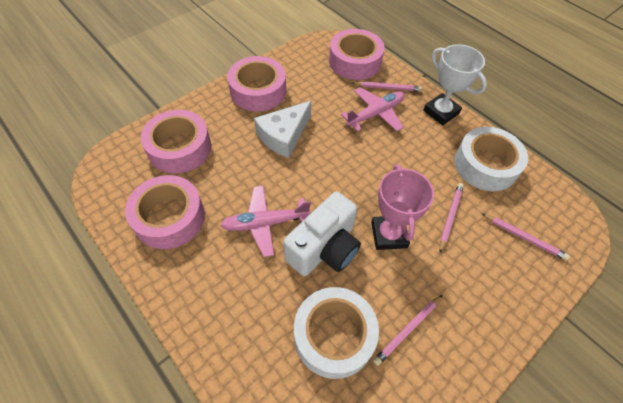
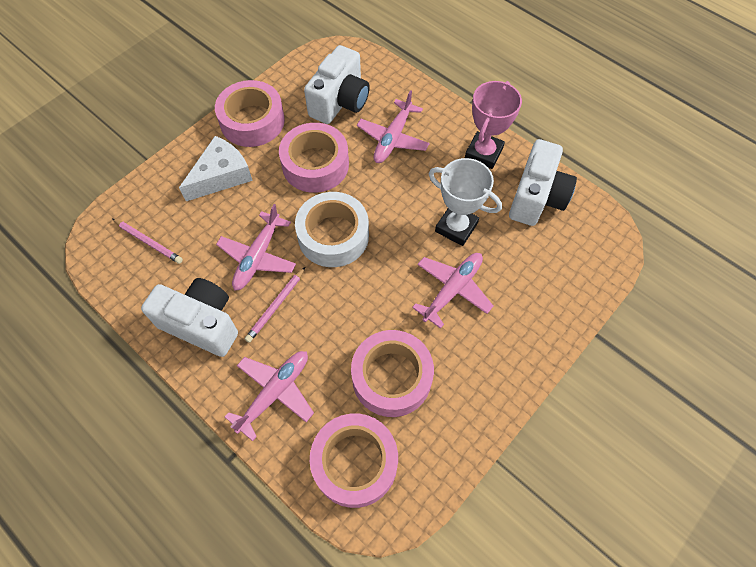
pink pencil: [352,81,422,92] [373,295,442,366] [440,183,464,253] [481,213,570,261] = 4 -> [112,219,183,264] [245,267,305,343] = 2
pink plane: [220,186,311,257] [341,87,405,132] = 2 -> [216,204,296,291] [225,351,314,441] [357,90,430,163] [412,253,493,329] = 4
white camera: [283,192,361,276] = 1 -> [141,278,238,357] [304,45,370,124] [509,139,577,226] = 3
white tape: [294,287,379,379] [454,127,528,191] = 2 -> [295,192,369,267] = 1

